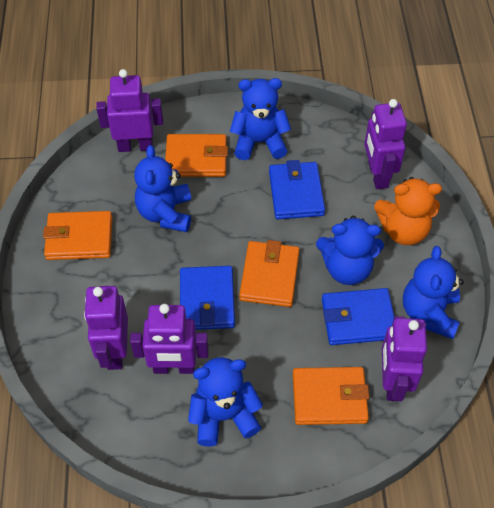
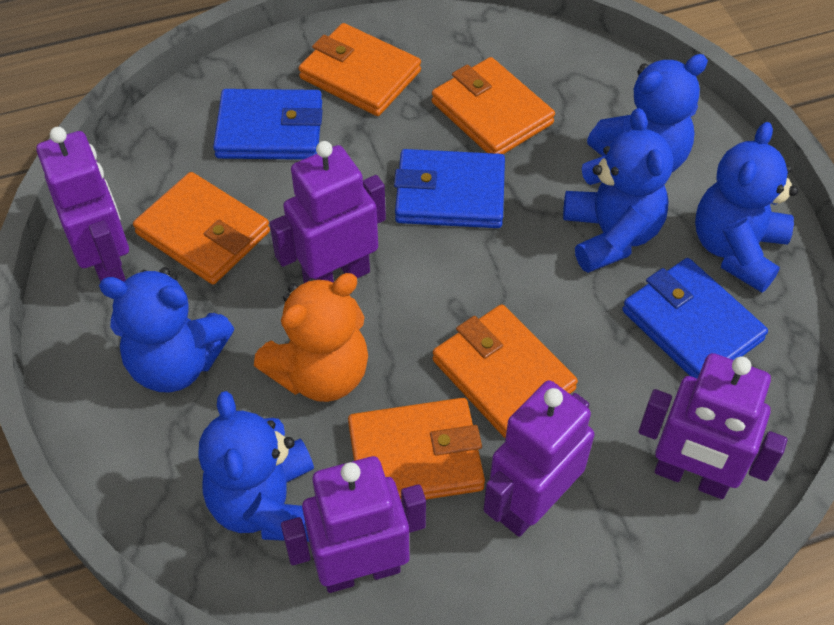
orange wallet: [43,211,112,260] [165,134,228,177] [239,240,300,307] [293,367,369,425] = 4 -> [133,172,270,285] [299,23,421,116] [348,398,485,500] [432,57,555,154] [433,304,578,438] = 5

